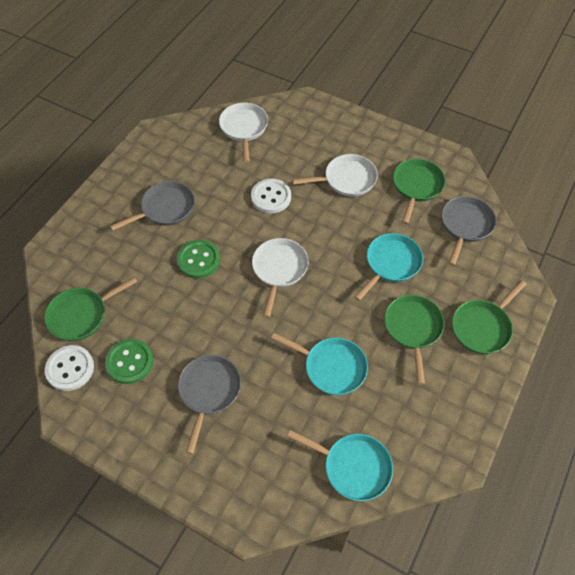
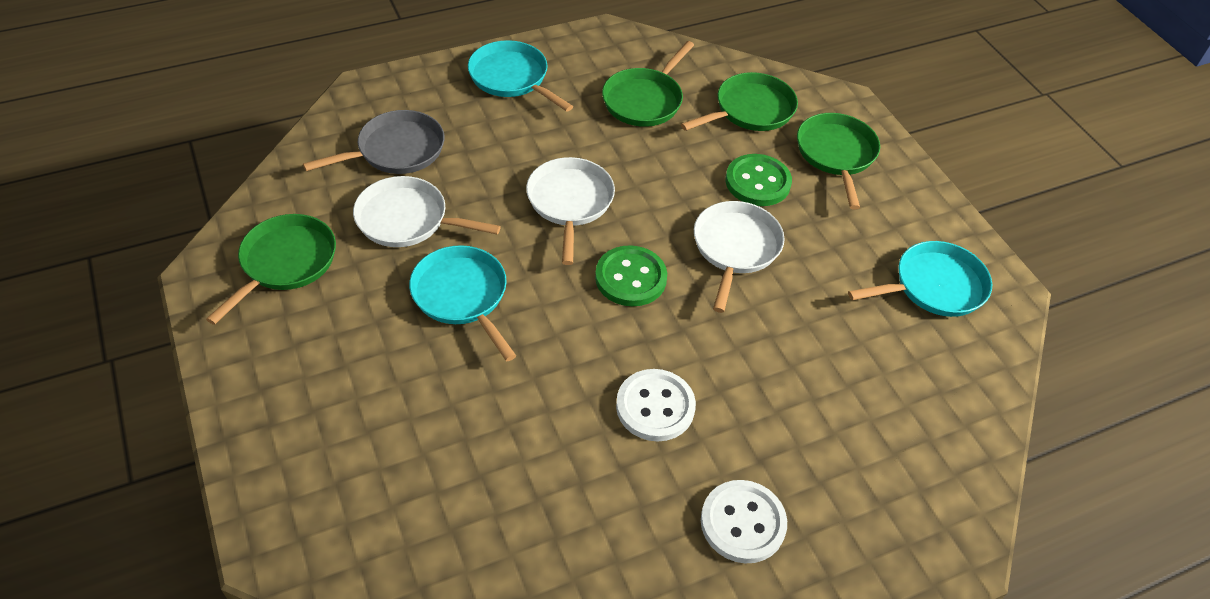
grey pan: [110,181,195,231] [178,355,241,454] [442,196,496,266] = 3 -> [303,110,444,174] = 1

